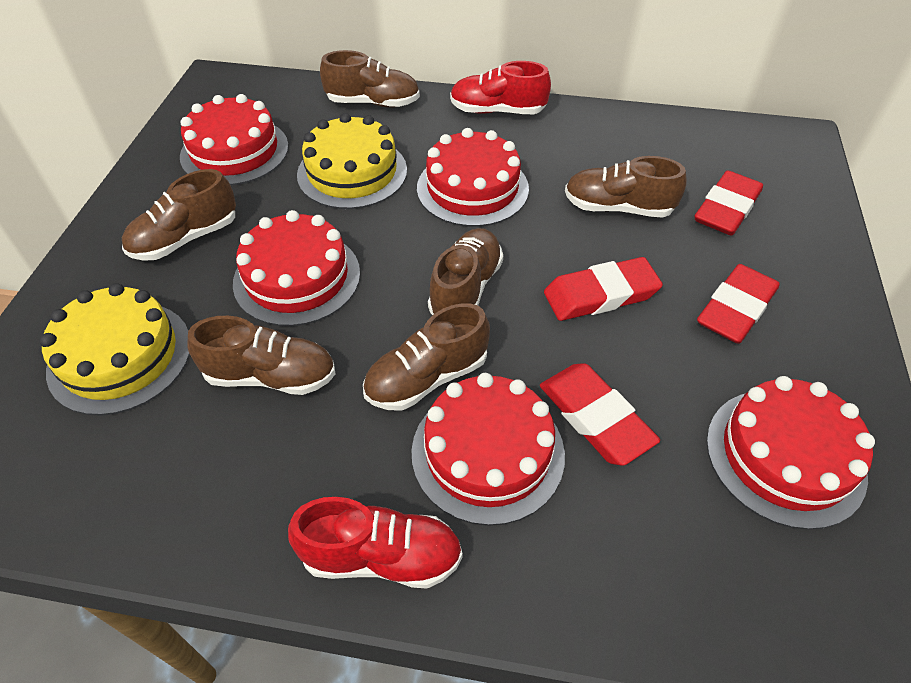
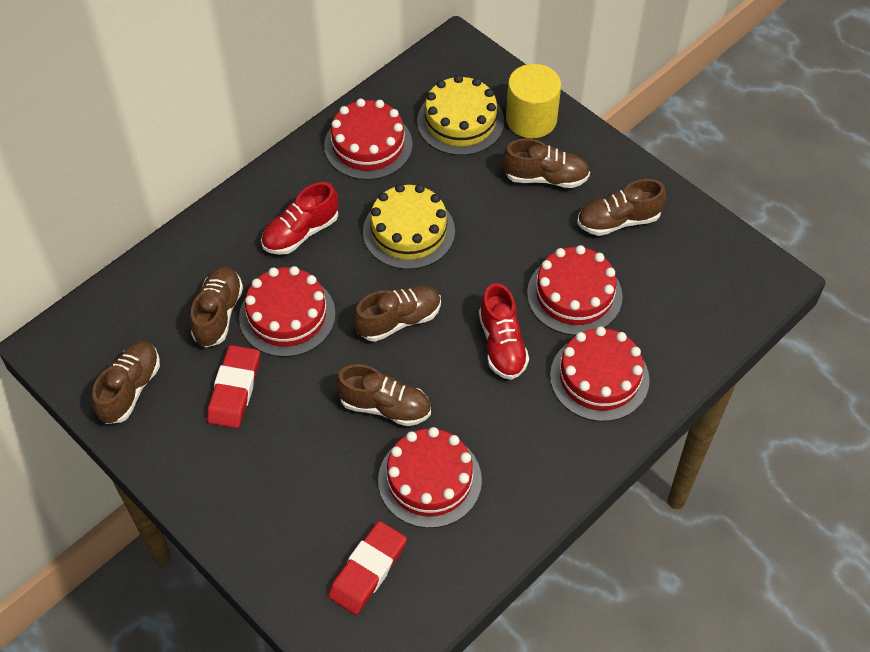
red eraser: [540,363,660,466] [544,257,663,321] [694,171,763,235] [697,264,780,344] = 4 -> [207,345,260,428] [328,521,407,615] = 2
yellow cylinder: none = 0 -> [506,64,561,138] = 1

